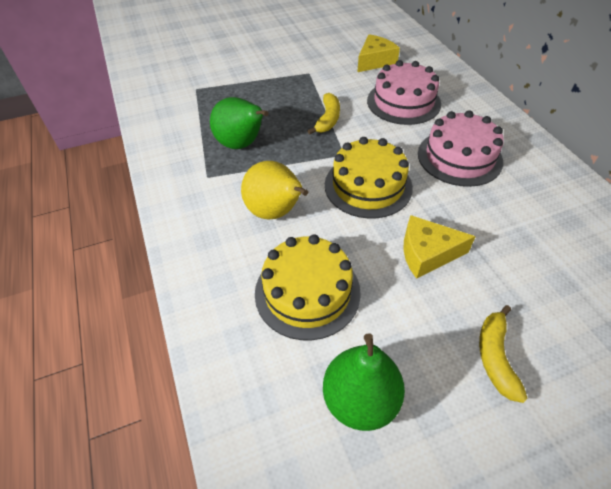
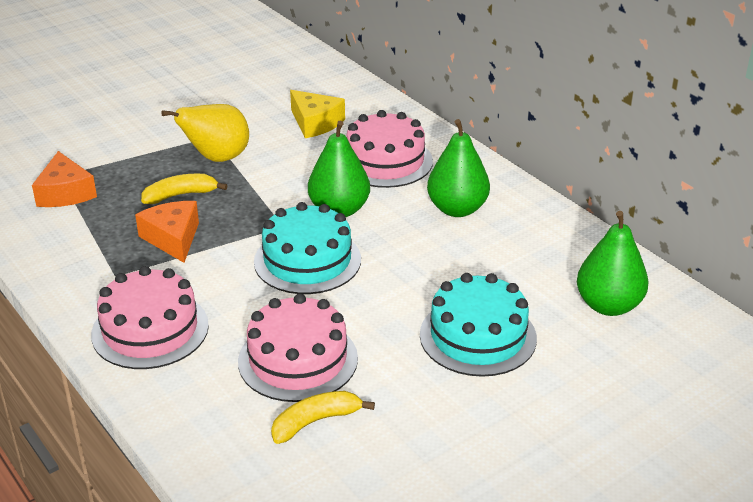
green pear: [210,97,269,149] [323,333,405,431] = 2 -> [308,121,370,217] [427,119,490,217] [577,211,649,316] = 3
orange cheese: none = 0 -> [32,151,97,207] [135,201,199,263] = 2
pink cake: [367,60,441,125] [418,110,504,187] = 2 -> [91,266,209,369] [238,294,358,402] [347,110,433,188] = 3
turquoise cake: none = 0 -> [254,202,361,294] [420,273,537,377] = 2
yellow cake: [255,234,361,340] [325,137,413,219] = 2 -> none = 0
yellow cheese: [357,34,400,72] [403,215,476,279] = 2 -> [290,90,345,138] = 1

